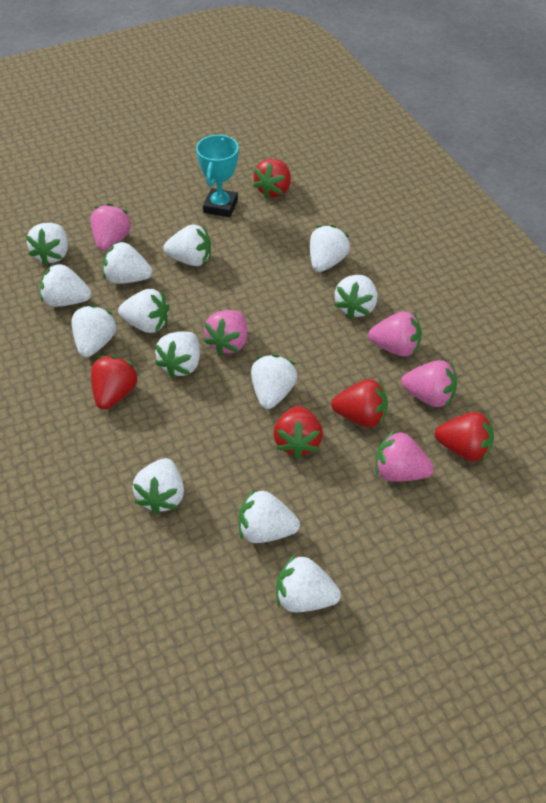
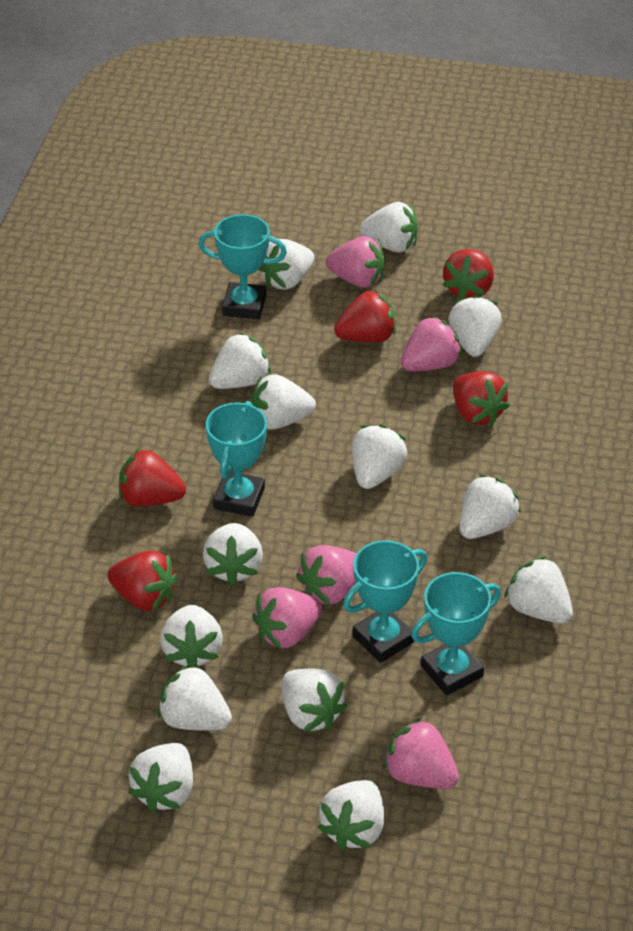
turquoise trophy: [196,135,239,217] = 1 -> [199,214,287,319] [206,401,267,517] [343,540,427,663] [411,572,501,695] = 4
white strawberry: [26,223,68,266] [40,263,91,307] [72,305,117,357] [103,241,152,284] [118,289,169,333] [133,458,184,514] [155,331,200,378] [164,224,211,266] [239,489,300,543] [251,354,297,409] [276,554,341,612] [310,225,350,272] [334,275,377,319] = 13 -> [128,743,193,813] [157,663,232,731] [160,605,223,668] [203,523,263,586] [209,332,271,389] [252,374,316,430] [259,239,314,290] [282,669,348,732] [317,780,384,850] [352,424,407,489] [360,202,418,253] [448,295,501,357] [460,474,521,539] [504,556,573,624] = 14

